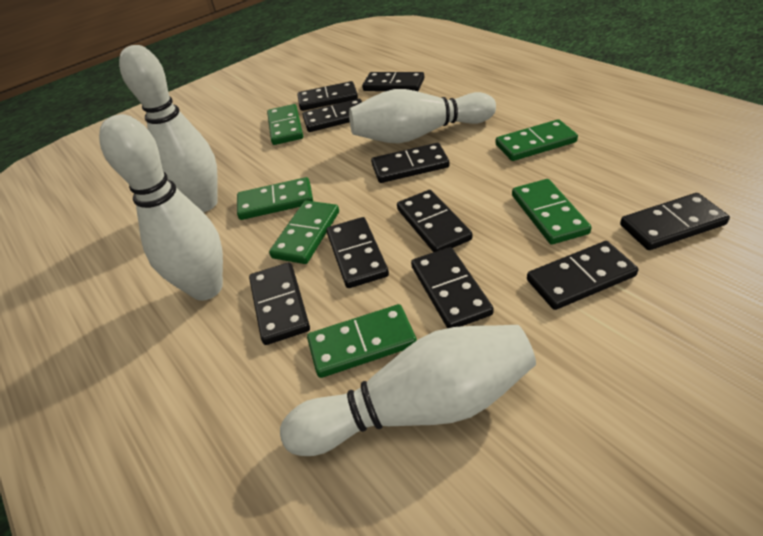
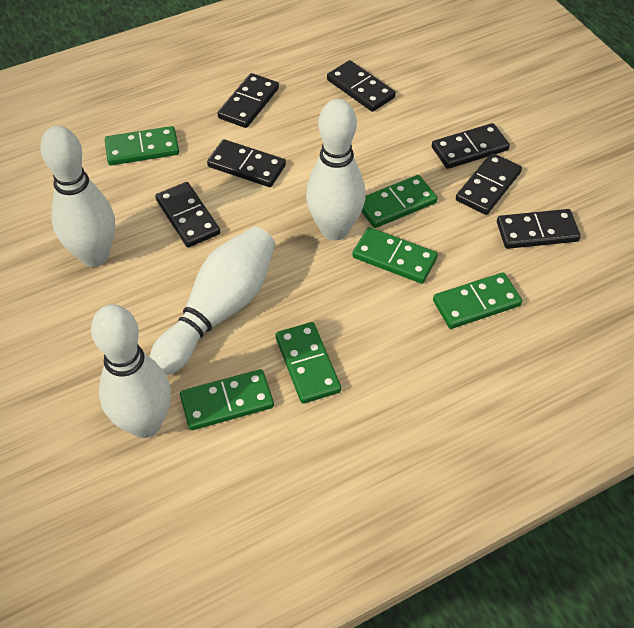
black domino: [249,262,310,345] [297,81,358,111] [302,99,362,132] [326,217,389,288] [362,72,424,91] [371,143,449,183] [397,190,472,252] [411,247,494,328] [527,241,638,310] [620,193,730,250] = 10 -> [155,182,220,248] [207,139,286,187] [217,73,279,128] [327,60,396,112] [432,123,510,169] [456,153,522,215] [497,209,580,249] = 7

